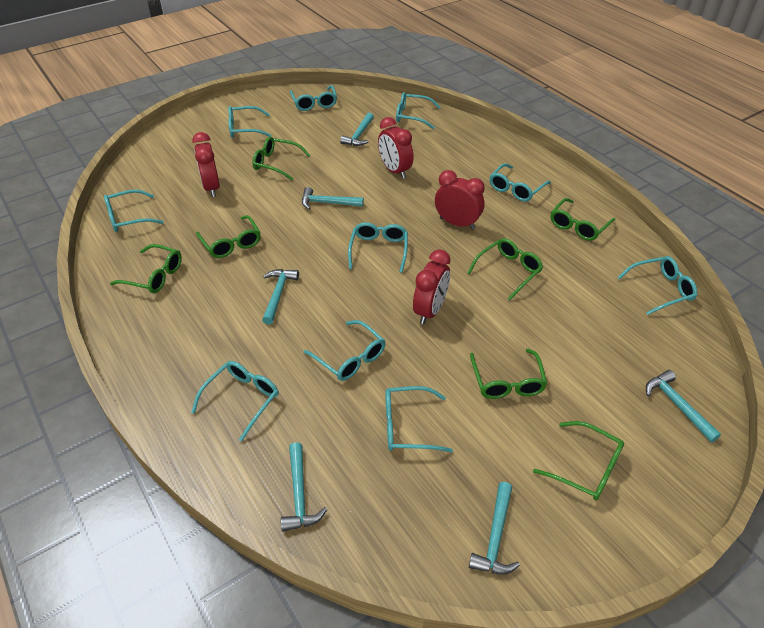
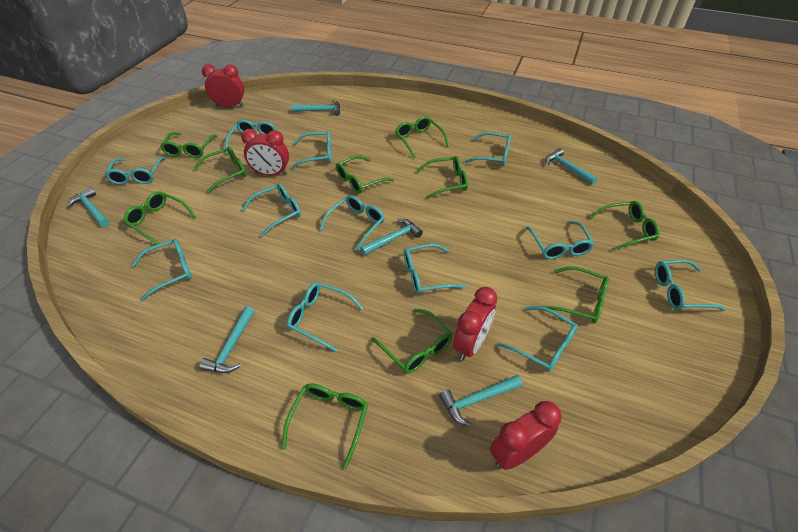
green glasses: [110,244,182,293] [196,215,261,258] [252,137,310,180] [467,238,543,300] [470,349,547,399] [533,421,624,500] [550,198,615,241] = 7 -> [123,191,196,245] [160,132,218,158] [194,146,246,193] [282,383,368,469] [336,155,394,194] [372,309,453,374] [395,116,449,158] [417,156,468,199] [542,267,609,323] [589,201,660,251] = 10
turquoise glasses: [104,189,164,232] [191,361,279,442] [228,106,272,138] [290,85,337,111] [304,320,385,381] [348,222,408,273] [385,386,453,452] [396,92,441,129] [489,163,551,202] [617,256,697,315] = 10 -> [105,157,166,185] [132,239,192,301] [225,120,276,154] [242,183,301,237] [287,282,363,352] [291,131,332,168] [319,195,385,251] [404,244,466,294] [464,132,511,166] [498,306,578,372] [526,221,594,259] [655,260,726,311] = 12

